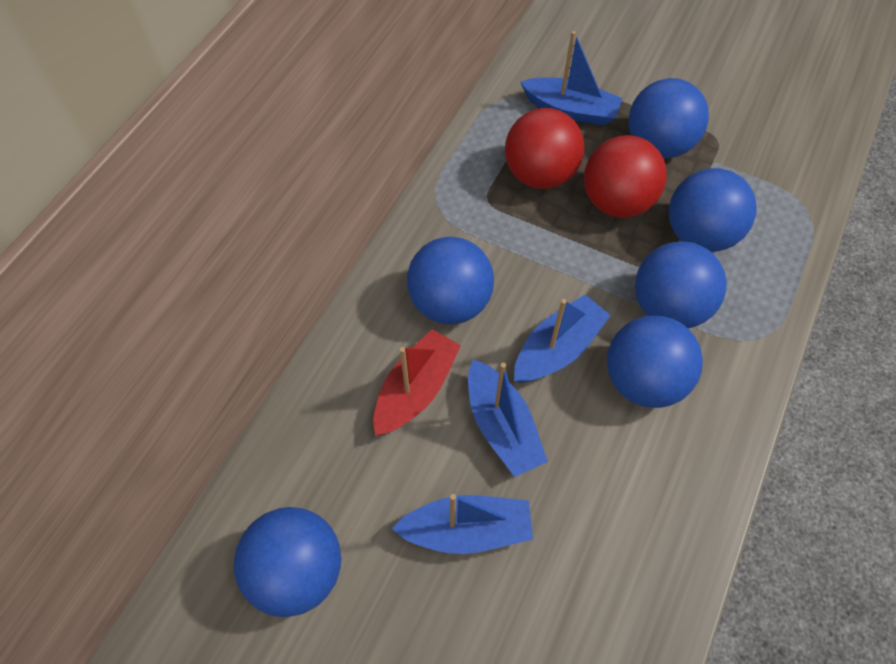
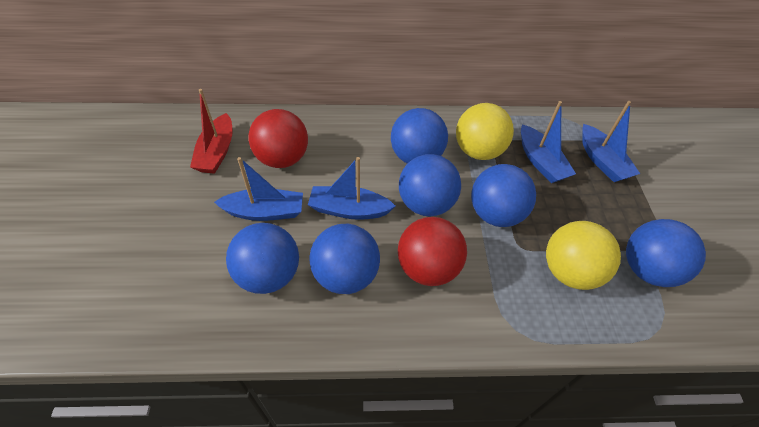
yellow ball: none = 0 -> [456,103,514,160] [546,221,621,290] = 2

